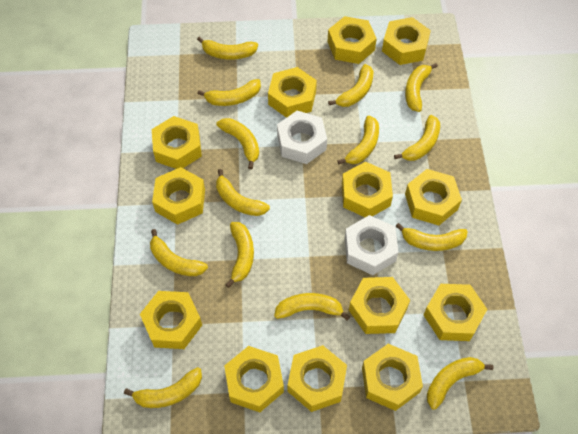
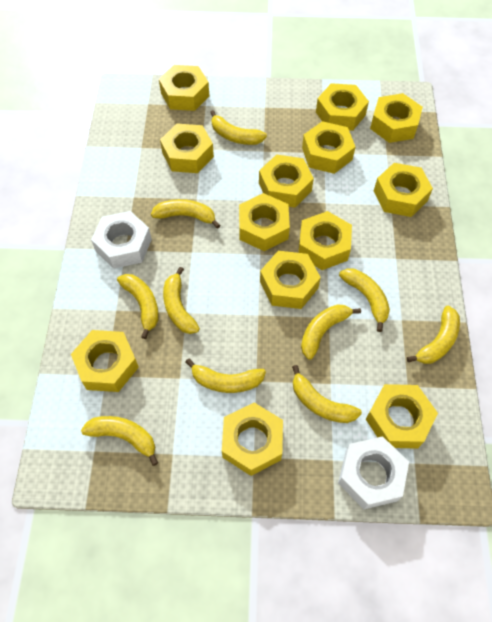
yellow banana: [124,367,202,408] [150,229,208,276] [197,37,258,60] [197,79,261,106] [216,118,259,169] [216,169,270,216] [225,222,254,288] [274,293,350,321] [328,64,373,107] [337,116,379,164] [394,115,440,161] [395,223,468,251] [405,63,438,112] [427,357,493,410] = 14 -> [81,416,158,466] [117,274,159,339] [151,199,221,229] [163,267,200,334] [186,358,266,393] [210,110,267,145] [292,365,362,423] [301,304,361,360] [339,268,390,332] [407,306,460,364] = 10

